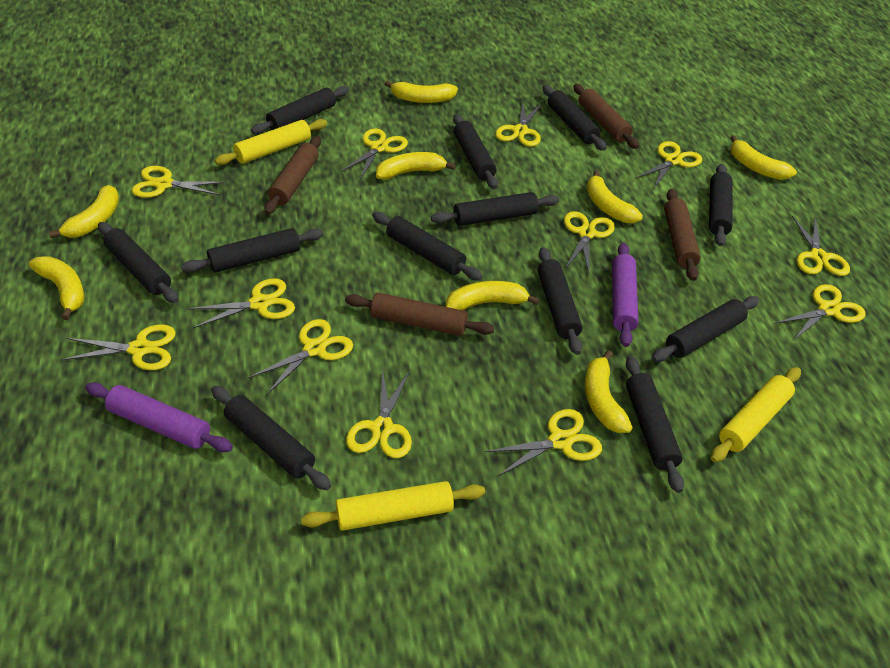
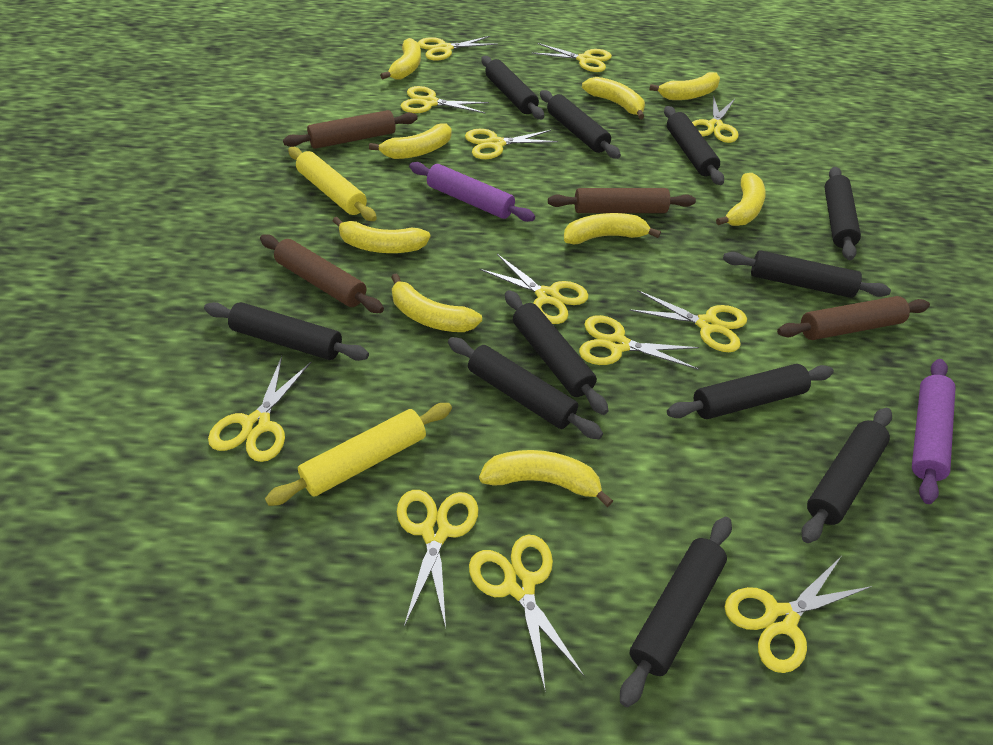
black rolling pin: [98,222,179,303] [181,228,324,273] [211,386,331,490] [251,86,349,134] [372,212,483,281] [431,192,559,226] [453,114,498,189] [538,247,583,355] [543,85,606,151] [626,356,684,493] [652,296,759,362] [709,164,732,246] = 12 -> [204,302,369,361] [448,337,603,439] [481,56,544,119] [505,290,609,415] [540,90,621,159] [620,517,732,707] [664,106,724,185] [667,364,834,419] [723,250,891,298] [802,408,892,543] [825,167,861,260] = 11
yellow banana: [29,256,84,320] [48,185,119,238] [376,152,456,180] [385,81,458,103] [446,281,540,310] [585,350,633,433] [587,170,643,223] [731,135,797,180] = 8 -> [333,217,431,253] [369,124,452,159] [380,38,421,80] [391,273,482,332] [479,450,613,507] [564,213,661,245] [582,77,645,119] [649,72,720,100] [716,173,766,226] = 9
yellow rolling pin: [214,119,327,165] [301,481,485,531] [711,367,801,462] = 3 -> [265,403,452,506] [288,147,377,221] = 2

